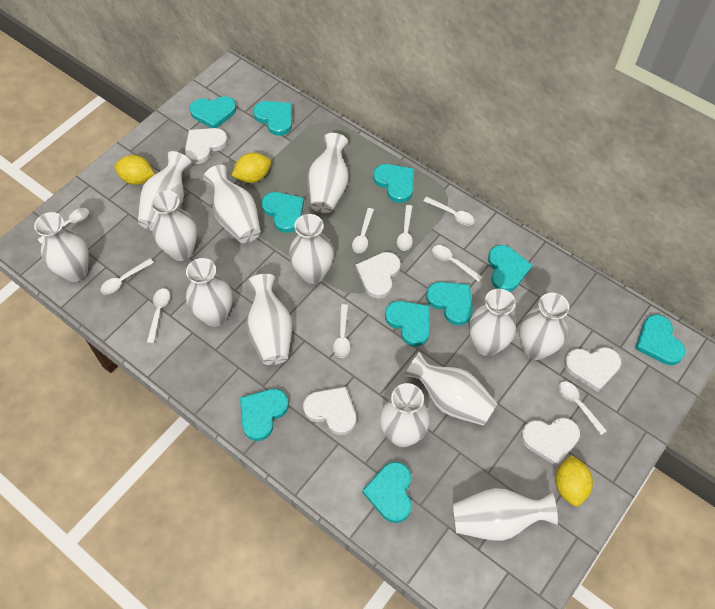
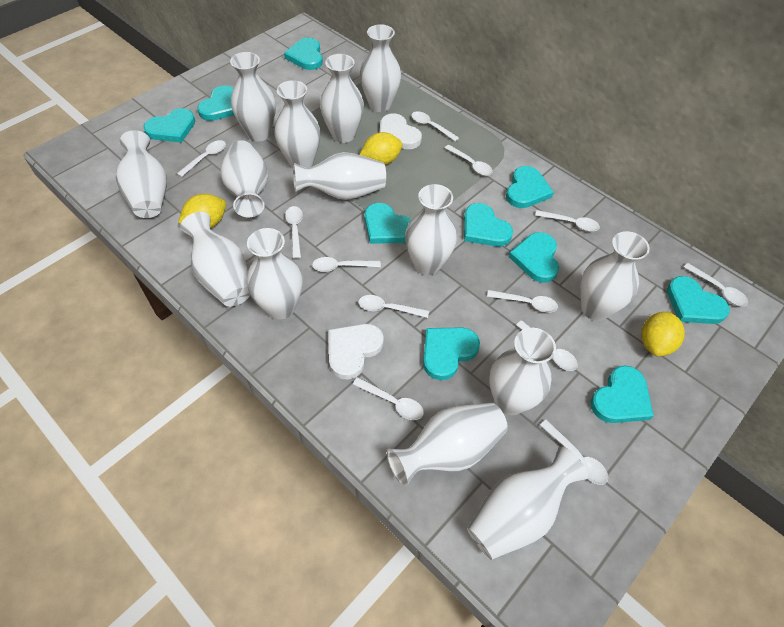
white heart: [185,128,228,164] [303,387,356,435] [356,252,401,299] [521,418,580,467] [564,347,621,392] = 5 -> [329,324,384,380] [380,113,422,149] = 2
white spoon: [38,208,89,243] [100,258,154,294] [147,288,170,343] [333,304,350,358] [352,208,374,253] [397,205,413,251] [424,197,474,225] [432,245,483,282] [558,381,607,435] = 9 -> [177,140,226,177] [285,206,303,259] [312,257,381,272] [353,377,424,420] [359,295,429,318] [411,111,459,142] [445,145,493,176] [487,290,558,313] [516,320,578,371] [535,210,600,232] [540,420,608,485] [684,263,748,306] = 12
white vase: [34,212,89,282] [138,151,192,231] [151,191,197,261] [186,258,233,327] [203,165,261,243] [246,274,292,365] [289,214,334,284] [307,133,348,213] [380,383,430,447] [404,352,498,426] [452,488,558,541] [469,289,516,356] [519,293,569,360] = 13 -> [116,130,167,218] [180,212,250,307] [221,140,268,217] [230,52,276,142] [247,228,303,319] [274,80,321,168] [293,152,386,200] [320,54,364,143] [359,24,401,112] [387,403,508,487] [405,184,457,275] [467,446,589,560] [489,328,556,415] [580,231,650,321] = 14

